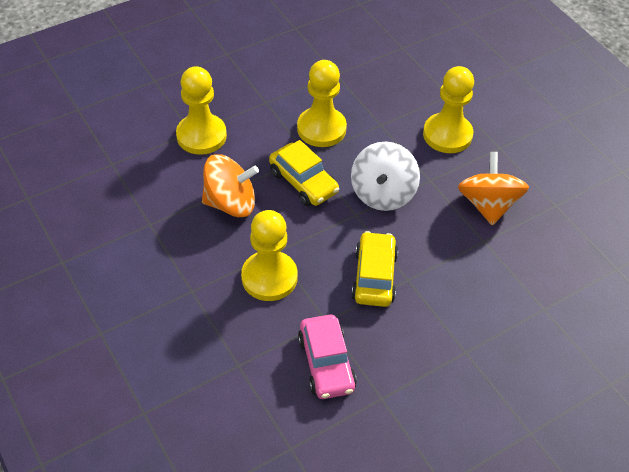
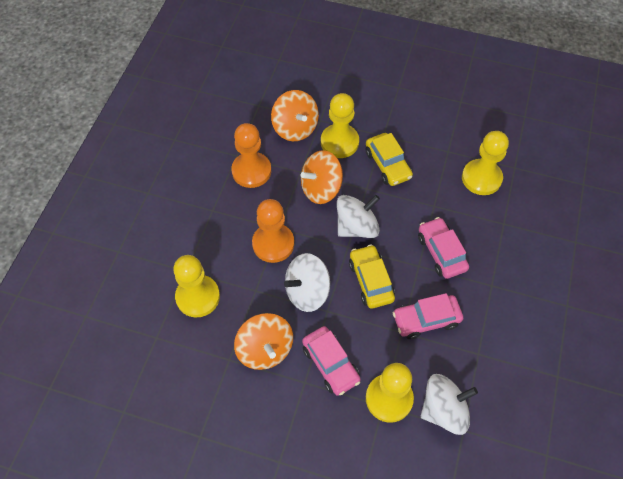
orange pawn: none = 0 -> [231,123,271,188] [252,199,294,263] = 2
orange spinning top: [202,154,259,217] [458,152,529,225] = 2 -> [234,313,293,370] [271,90,319,141] [300,150,343,204] = 3
pink car: [298,315,357,399] = 1 -> [302,326,361,396] [393,293,463,339] [418,217,469,279] = 3
white spinning top: [351,141,420,211] = 1 -> [284,253,330,312] [337,195,380,238] [421,374,478,435] = 3

